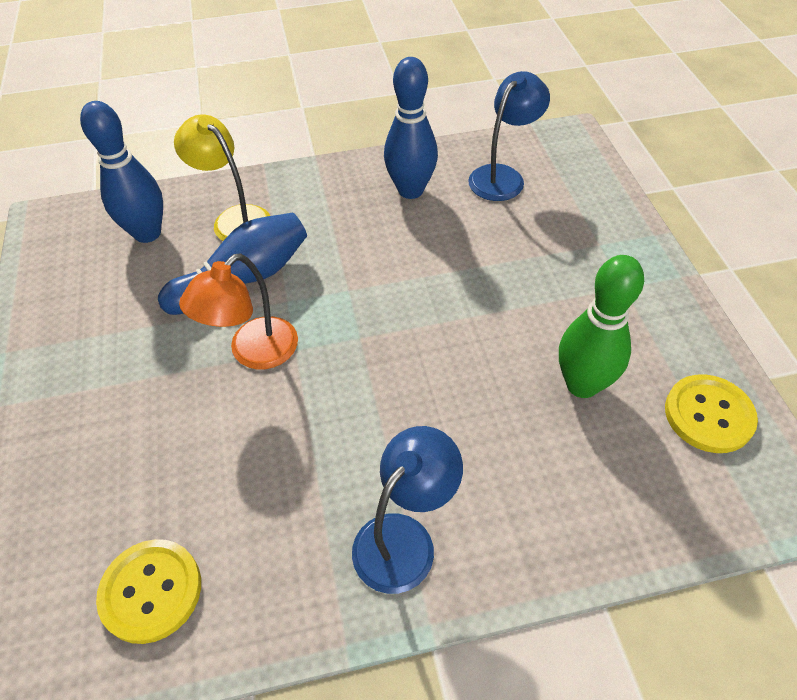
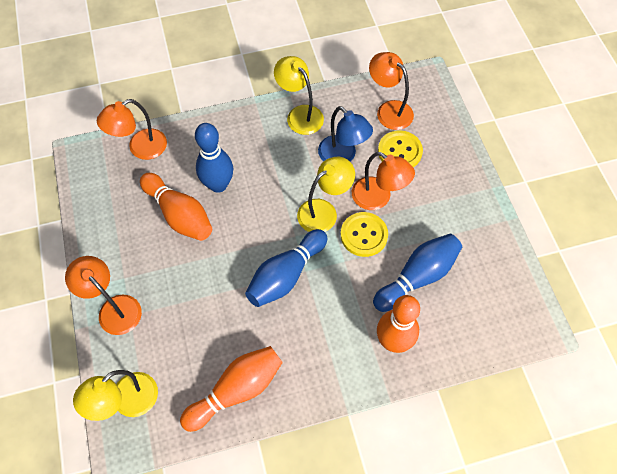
blue lamp: [352,426,463,594] [468,71,550,201] = 2 -> [318,106,373,162] = 1
green bowling pin: [559,255,644,398] = 1 -> none = 0
orange bowling pin: none = 0 -> [140,173,212,241] [180,346,283,432] [377,295,420,353] = 3
orange lamp: [179,254,298,369] = 1 -> [65,256,142,335] [97,99,167,160] [352,152,415,210] [369,52,414,130] = 4
yellow lamp: [174,115,270,241] = 1 -> [73,370,158,421] [274,56,324,135] [297,157,355,232] = 3

